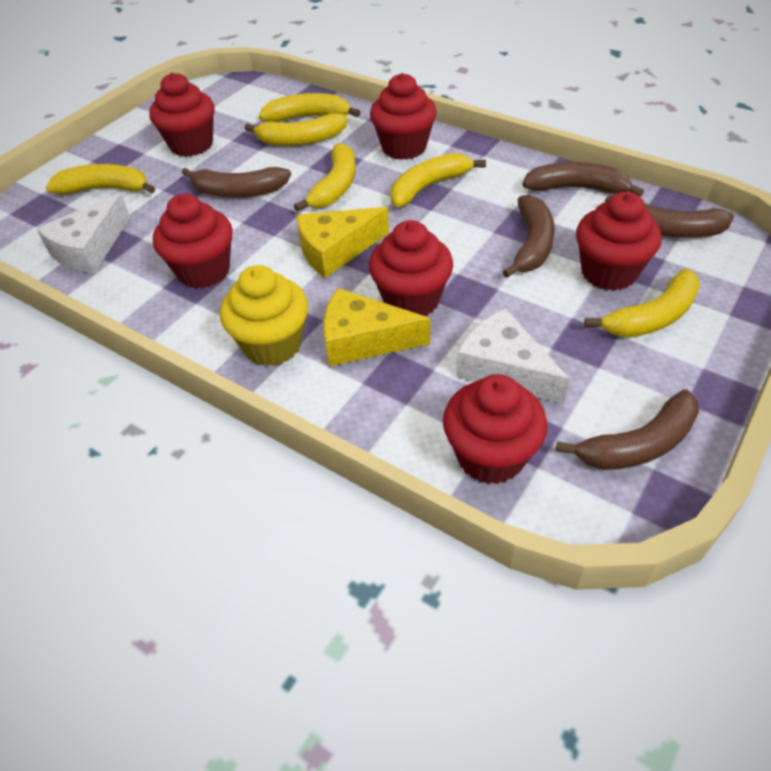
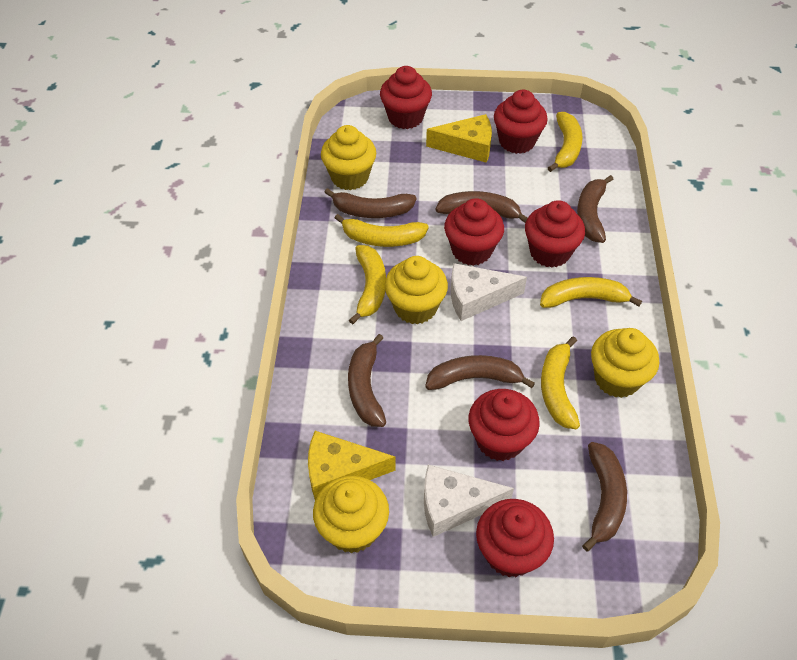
brown banana: [182,167,291,198] [503,195,555,278] [522,162,644,197] [556,389,699,470] [605,195,734,238] = 5 -> [324,188,417,218] [348,334,386,427] [425,355,535,390] [436,191,528,223] [577,175,614,243] [582,442,627,551] = 6
yellow banana: [46,164,155,194] [244,113,348,146] [259,93,361,122] [294,143,356,211] [391,153,486,207] [584,269,700,337] = 6 -> [335,214,429,247] [349,245,386,324] [540,277,642,308] [541,336,580,429] [548,112,583,172] = 5
yellow cupcake: [220,265,308,366] = 1 -> [313,476,389,553] [321,125,376,190] [385,256,448,324] [591,328,659,398] = 4

